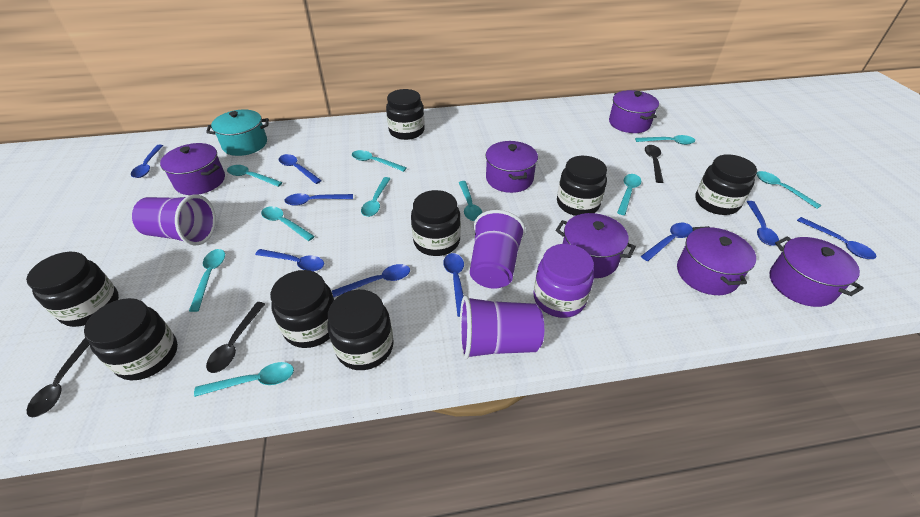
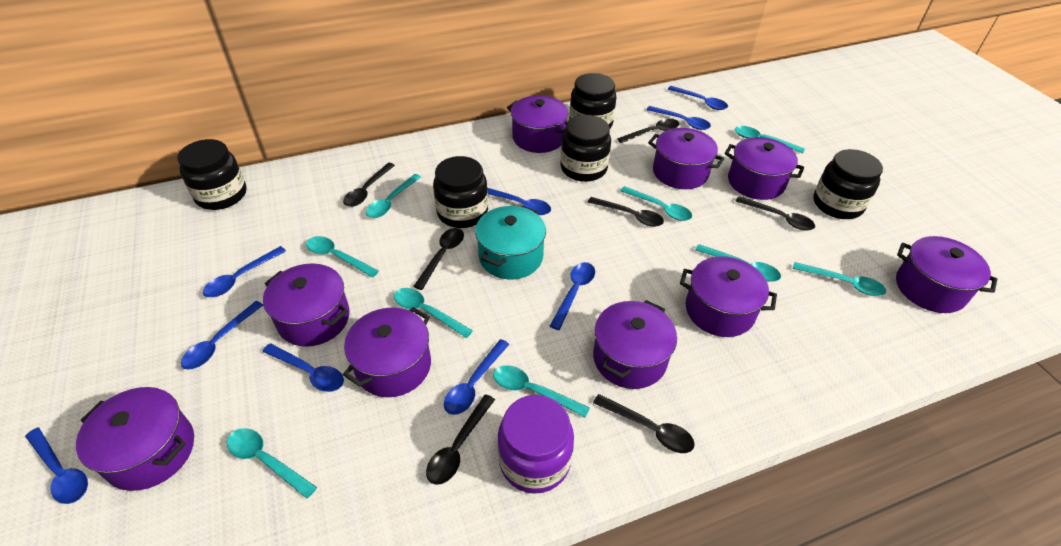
black jar: [26,252,119,327] [84,298,178,380] [270,270,334,348] [327,290,394,370] [386,89,425,140] [411,190,461,256] [557,156,607,216] [695,154,757,215] = 8 -> [177,139,246,210] [433,156,488,228] [560,115,611,182] [569,73,616,128] [813,149,883,219] = 5
black spoon: [27,338,89,418] [206,302,265,373] [645,145,663,183] = 3 -> [343,163,395,207] [413,228,464,290] [426,394,495,485] [588,197,664,227] [593,394,695,453] [617,119,679,143] [736,196,815,230] = 7
purple cup: [132,194,216,246] [460,296,544,360] [470,210,526,289] = 3 -> none = 0
purple pot: [160,143,225,195] [486,141,538,193] [556,213,636,278] [609,90,659,133] [677,226,756,295] [770,236,864,307] = 6 -> [76,387,194,491] [263,263,350,347] [343,307,431,397] [507,95,568,153] [593,300,677,389] [648,128,724,189] [680,256,777,337] [725,137,804,200] [896,236,997,313] = 9
turquoise spoon: [189,249,225,312] [194,362,294,397] [227,165,283,187] [261,206,315,241] [352,150,407,172] [361,177,391,217] [459,181,482,221] [617,174,641,215] [635,135,695,145] [757,171,821,209] = 10 -> [227,428,317,499] [306,236,379,278] [366,174,421,218] [394,288,473,338] [493,365,590,418] [620,186,692,221] [695,244,781,282] [735,126,805,153] [793,262,886,296] = 9

